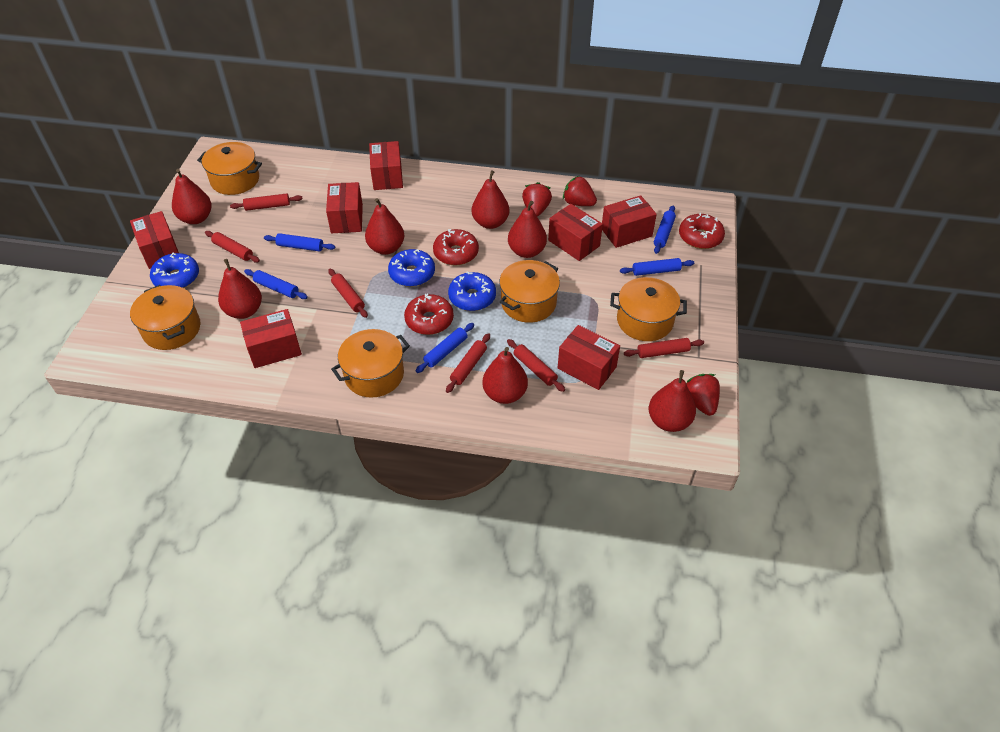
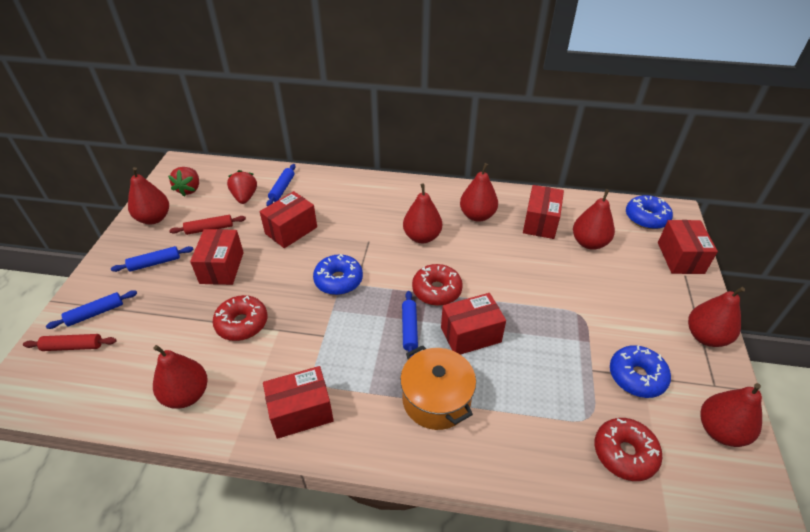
blue rolling pin: [244,269,308,299] [264,233,335,252] [416,323,474,373] [620,258,694,276] [654,205,676,254] = 5 -> [46,290,137,329] [111,246,194,272] [266,164,296,206] [402,291,418,358] = 4
orange pot: [130,285,200,350] [197,142,262,195] [331,329,410,398] [499,260,560,323] [610,277,687,341] = 5 -> [400,345,476,430] = 1
red box: [130,211,179,269] [240,309,302,368] [326,182,363,233] [369,141,403,190] [548,204,603,261] [558,325,620,390] [602,195,657,248] = 7 -> [190,229,244,285] [260,191,317,248] [263,366,334,439] [441,293,506,355] [523,185,564,239] [658,220,718,274] = 6
red rolling pin: [205,231,260,263] [230,194,303,211] [328,269,368,318] [446,333,490,393] [507,339,565,392] [624,338,704,358] = 6 -> [23,334,117,351] [169,215,246,235] = 2
red strawberry: [522,182,552,217] [563,176,597,206] [686,374,720,416] = 3 -> [168,167,199,197] [227,170,257,204] = 2

